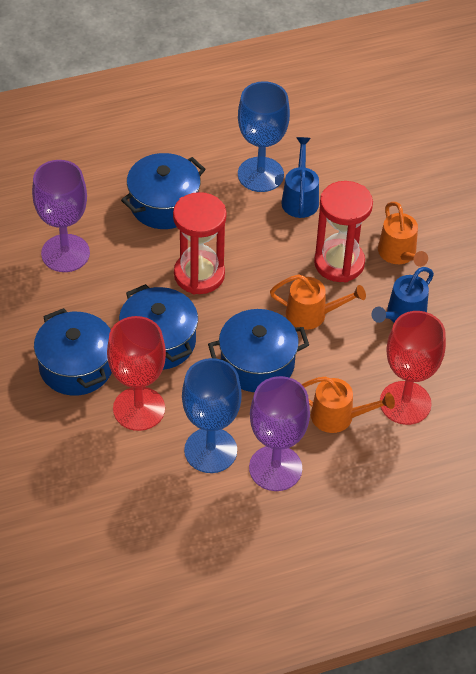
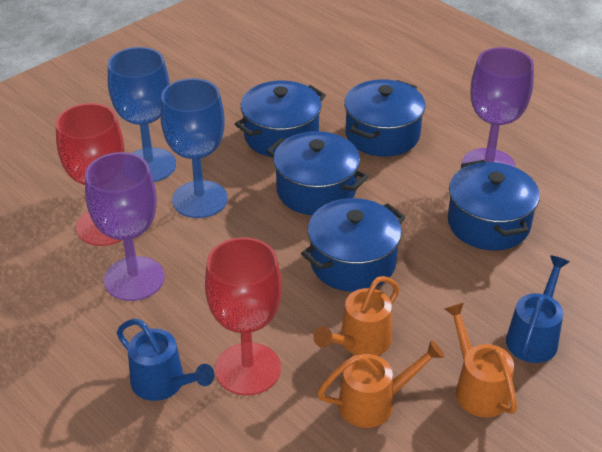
blue pot: [34,308,112,396] [119,284,198,370] [121,153,206,229] [208,309,309,392] = 4 -> [235,80,326,157] [266,131,369,215] [301,198,406,292] [344,79,425,157] [448,160,540,251] = 5
red hourglass: [173,192,227,294] [314,181,373,282] = 2 -> none = 0

